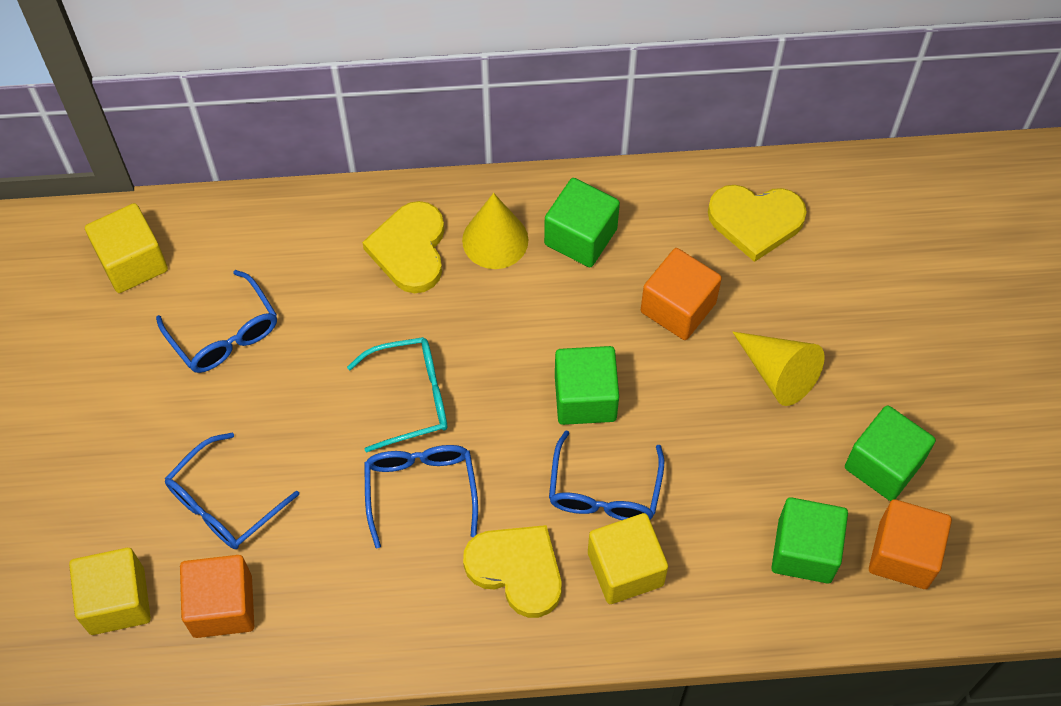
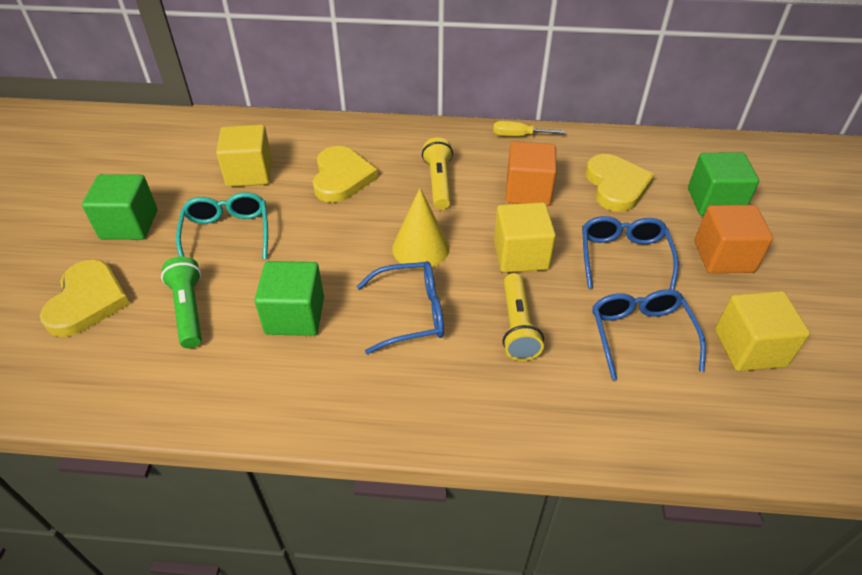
blue glasses: [156,270,277,373] [164,433,299,549] [364,445,478,548] [549,431,664,520] = 4 -> [357,261,444,354] [582,216,679,290] [592,289,706,380] = 3
green cube: [544,178,620,267] [555,346,619,425] [771,497,848,583] [845,405,936,501] = 4 -> [82,174,157,240] [255,261,324,336] [688,152,759,216] = 3
green flashlight: none = 0 -> [161,256,202,348] = 1
orange cube: [180,555,254,638] [641,248,722,340] [869,499,952,589] = 3 -> [506,141,557,206] [695,205,773,273] = 2
yellow cone: [462,193,528,269] [733,332,825,406] = 2 -> [392,188,449,269] = 1
yellow flashlight: none = 0 -> [422,137,453,210] [503,273,544,361] = 2
yellow screwdriver: none = 0 -> [493,121,565,136] = 1

